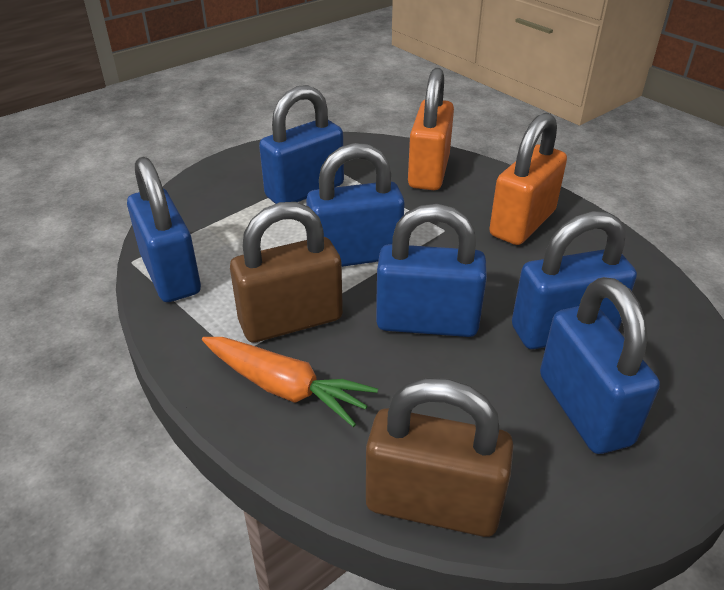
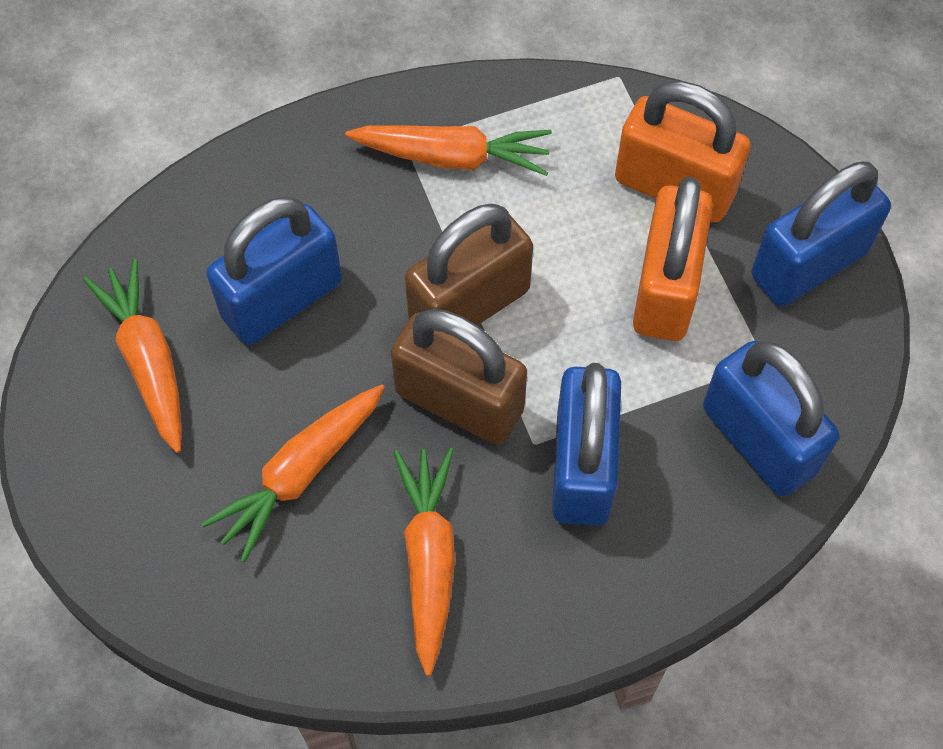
blue padlock: [127,157,201,302] [259,85,344,204] [306,143,405,267] [376,204,487,337] [512,211,637,349] [540,277,660,454] = 6 -> [206,197,342,345] [552,363,621,526] [703,341,839,497] [751,161,891,306] = 4
orange carrot: [202,337,378,427] = 1 -> [83,259,182,453] [201,384,385,562] [345,125,552,176] [393,448,455,676] = 4

